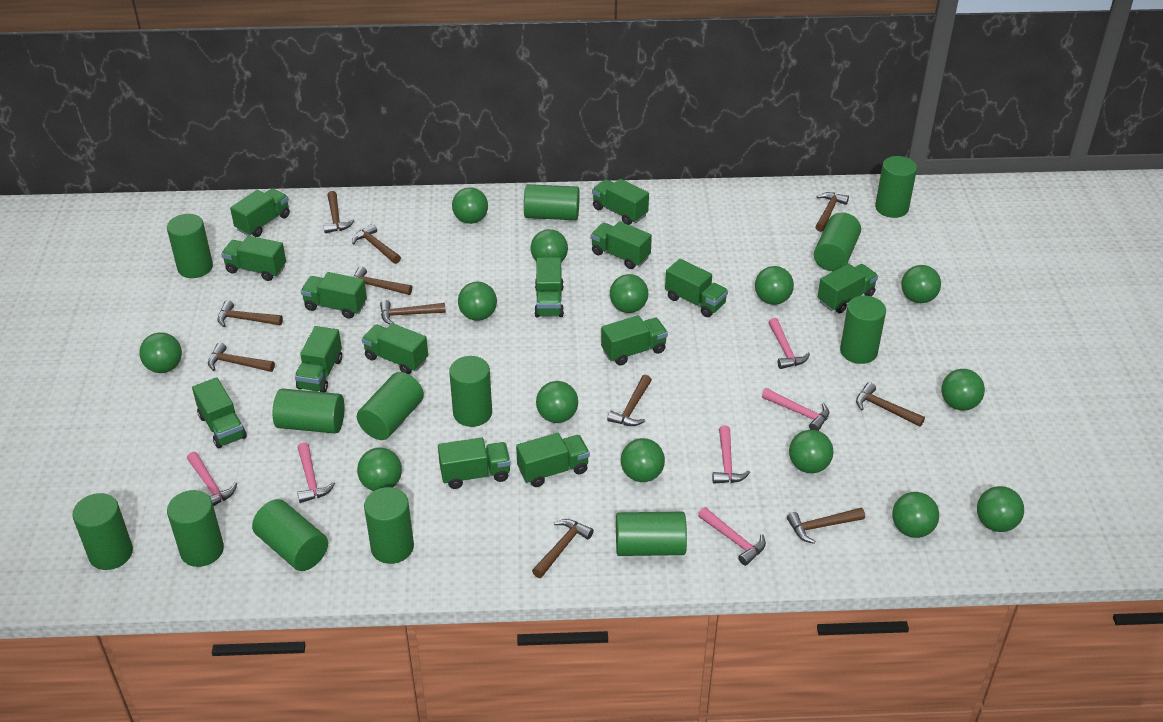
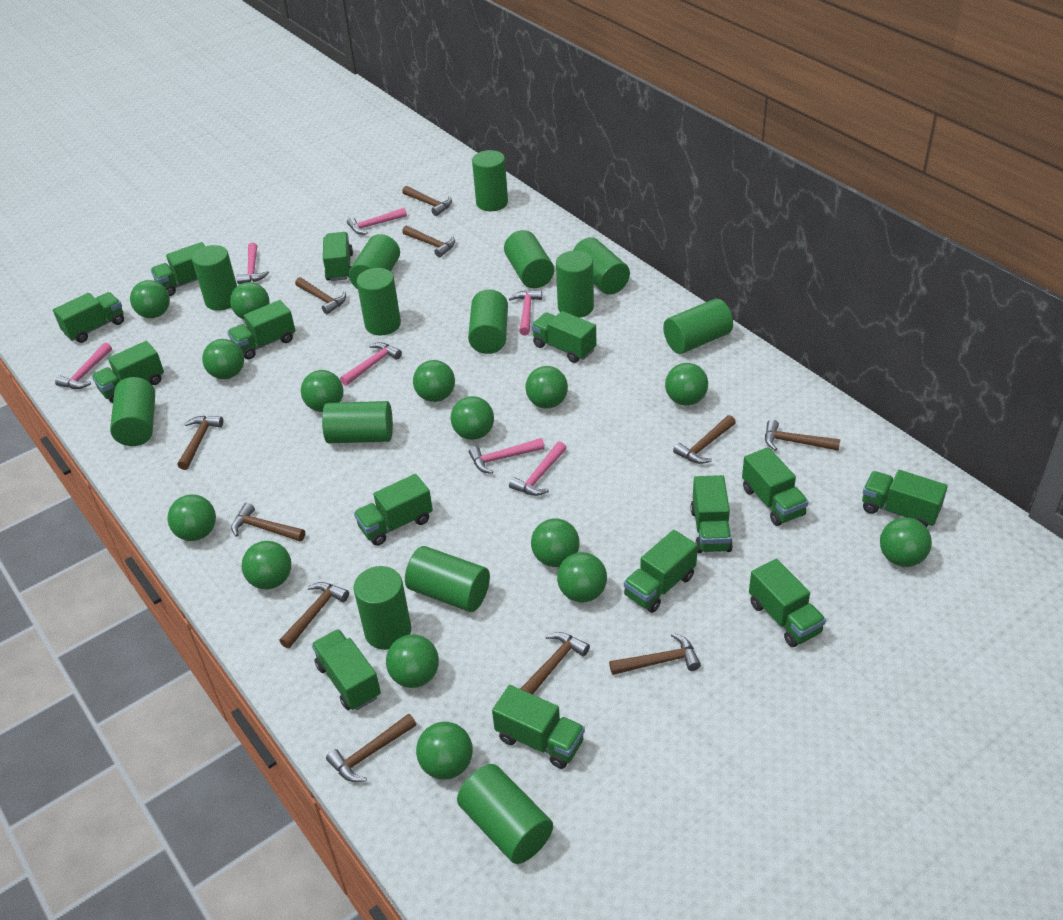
green ball: [139,332,182,373] [357,447,402,491] [452,187,488,224] [458,282,497,321] [531,229,568,262] [536,381,578,423] [610,274,648,313] [621,438,665,482] [755,266,794,305] [789,430,833,473] [892,492,939,538] [901,265,941,303] [941,369,985,411] [977,486,1024,532] = 14 -> [130,280,170,318] [167,494,216,541] [202,339,244,379] [230,282,270,320] [242,541,291,589] [301,370,343,412] [386,634,439,688] [413,360,455,402] [416,722,473,780] [451,396,494,440] [525,366,568,408] [531,519,580,567] [557,552,607,602] [665,363,708,405] [880,517,932,567] = 15
green cylinder: [72,493,133,570] [167,214,213,278] [167,490,224,567] [252,499,328,571] [273,388,345,434] [357,372,424,440] [364,487,414,564] [449,356,492,427] [524,184,580,220] [616,512,687,556] [814,213,861,271] [840,296,886,364] [875,156,917,218] = 13 -> [110,377,155,446] [192,245,237,311] [322,401,393,443] [349,234,400,289] [354,566,411,650] [357,268,401,335] [405,546,490,612] [457,764,553,864] [468,290,508,354] [472,150,508,211] [504,230,554,288] [556,251,594,318] [573,237,630,295] [663,299,733,354] = 14
pink hammer: [187,452,237,506] [297,442,335,503] [698,507,766,566] [712,426,750,484] [762,388,829,431] [768,318,810,369] = 6 -> [55,343,112,389] [236,243,269,284] [340,342,402,386] [347,208,407,235] [469,438,545,474] [509,290,542,335] [509,441,566,496] = 7

